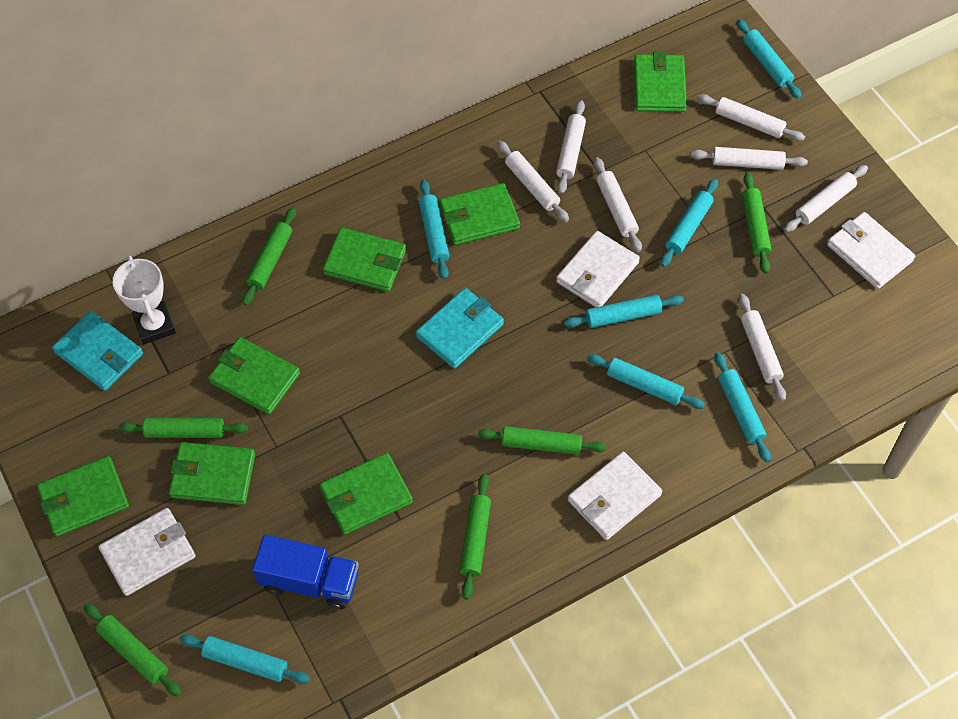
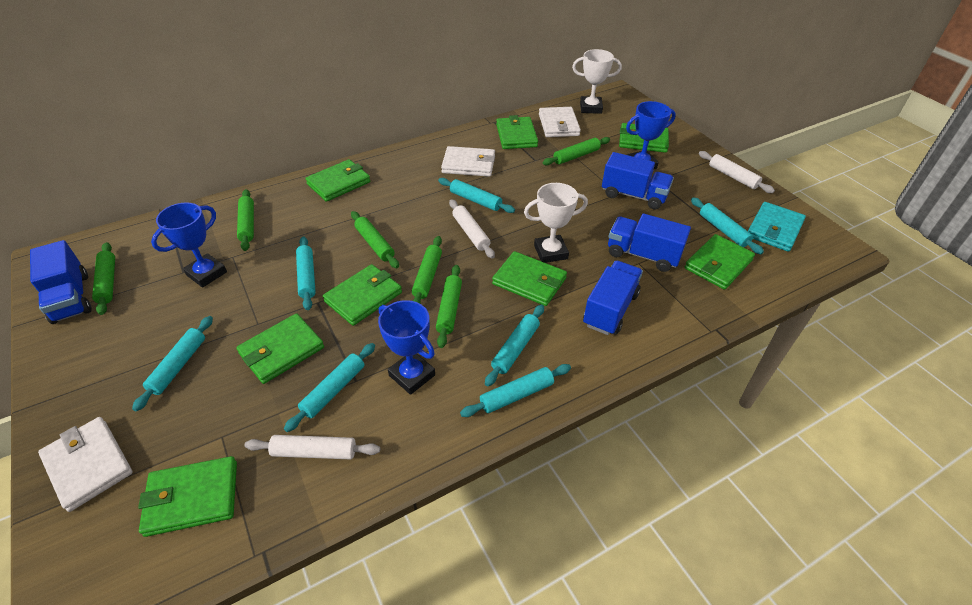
blue trophy: none = 0 -> [151,202,227,288] [378,300,435,395] [626,101,676,169] = 3
blue truck: [252,535,359,609] = 1 -> [30,240,92,324] [583,261,643,335] [602,152,674,210] [608,214,691,272] = 4
green wallet: [37,456,129,537] [169,442,255,505] [208,337,300,415] [320,453,413,535] [323,227,406,292] [439,183,520,245] [634,51,687,112] = 7 -> [138,456,237,537] [236,313,324,384] [306,159,370,202] [323,264,402,326] [492,251,567,306] [496,115,538,149] [619,123,669,153] [685,234,755,290] = 8
turquoise wallet: [52,311,143,391] [416,288,504,369] = 2 -> [748,202,806,252] = 1
white rolling pin: [497,141,569,222] [556,100,586,194] [594,157,642,252] [691,147,808,170] [698,94,805,141] [739,294,786,402] [784,165,868,232] = 7 -> [244,435,380,460] [449,199,495,258] [699,151,775,193] = 3
white trophy: [113,255,176,344] = 1 -> [524,183,588,263] [572,49,622,114] = 2
white wallet: [98,508,196,596] [556,231,640,307] [568,452,662,540] [827,212,915,289] = 4 -> [38,417,133,512] [441,146,495,177] [539,107,581,137] = 3

